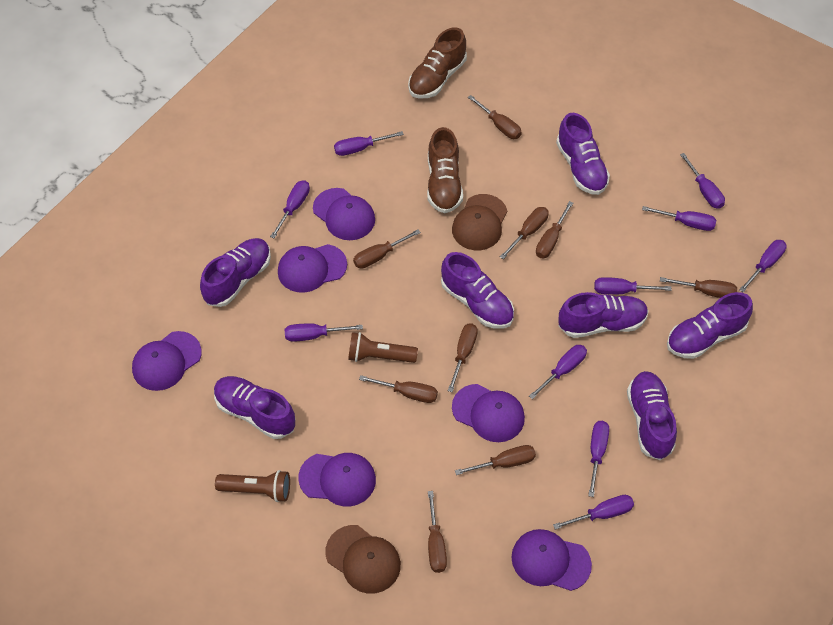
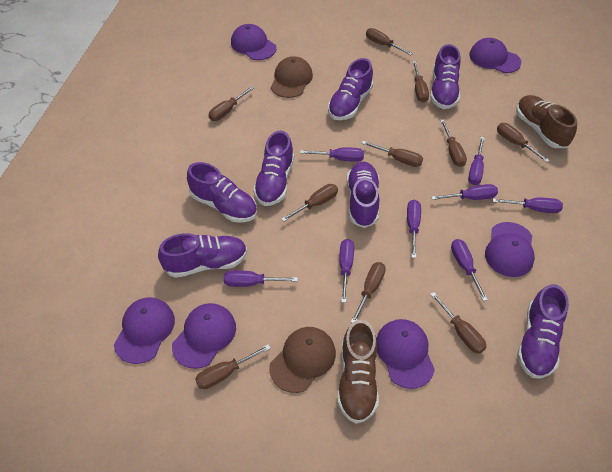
brown flashlight: [215,470,290,502] [348,332,418,363] = 2 -> none = 0
brown screwdriver: [353,230,421,269] [359,375,438,403] [428,491,447,573] [448,323,478,392] [455,445,536,475] [468,95,522,139] [500,207,548,259] [536,201,573,258] [660,277,737,298] = 9 -> [195,344,271,389] [208,86,254,121] [282,184,338,221] [351,262,386,323] [361,141,423,167] [366,28,413,56] [412,61,429,103] [430,292,486,354] [440,119,467,167] [497,123,550,162] = 10
purple screwdriver: [270,180,310,238] [285,323,363,342] [334,131,404,156] [529,345,587,399] [553,495,634,530] [588,421,609,497] [594,277,671,294] [642,206,716,231] [680,153,725,209] [739,240,787,292] = 10 -> [224,270,298,287] [300,148,364,162] [339,239,354,303] [407,200,421,258] [431,184,498,200] [451,239,488,301] [468,137,485,185] [493,198,563,213] = 8

